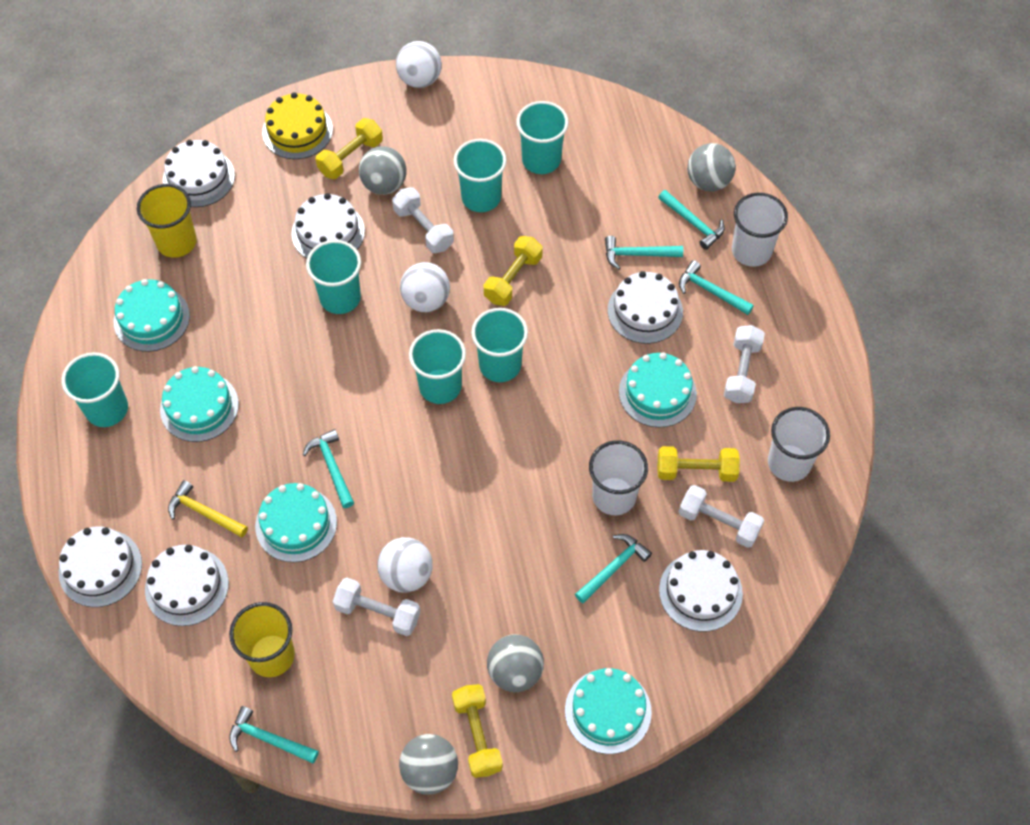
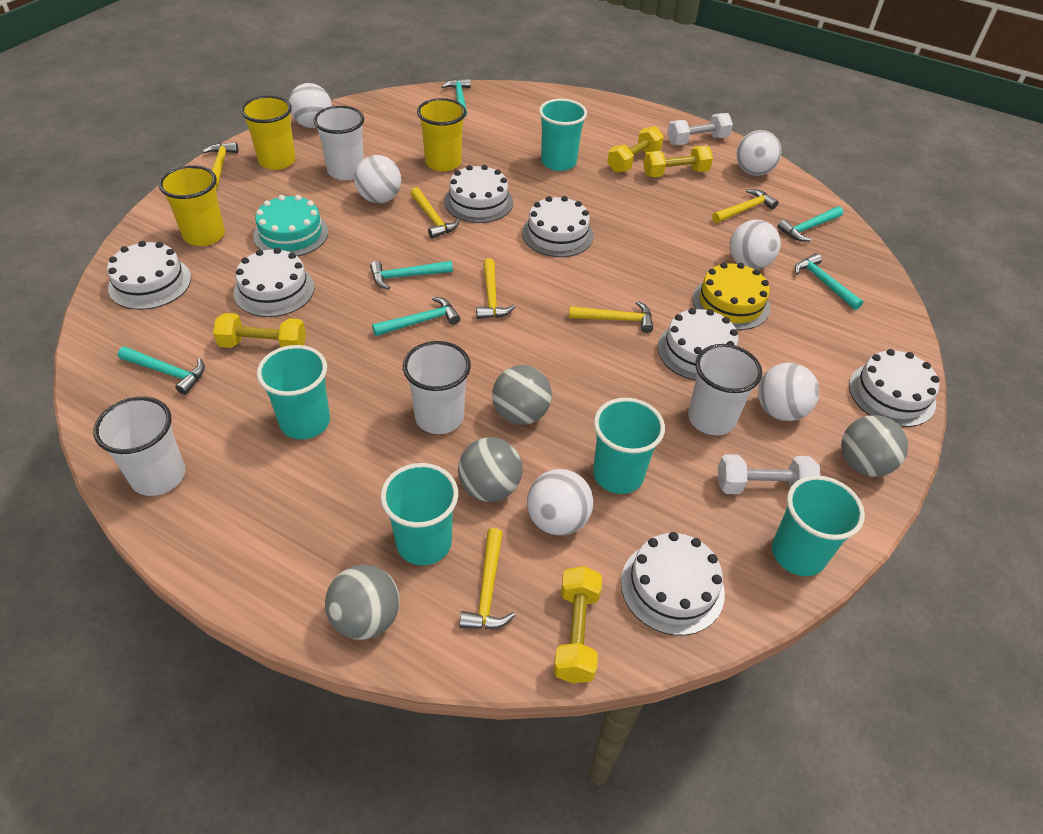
turquoise cake: [114,279,190,352] [160,366,239,442] [255,483,337,562] [565,668,652,754] [619,352,697,427] = 5 -> [253,195,328,256] = 1
turquoise cup: [61,352,128,427] [306,240,361,314] [409,329,466,404] [454,139,507,212] [471,308,528,382] [516,101,569,174] = 6 -> [257,345,330,439] [381,463,458,565] [539,99,587,171] [593,398,665,494] [772,475,865,576] = 5
white ball: [377,537,433,593] [396,41,442,88] [400,262,450,312] = 3 -> [289,83,332,128] [354,155,401,203] [527,469,593,536] [730,220,781,270] [736,130,781,176] [758,363,819,421] = 6
white cake: [59,527,142,607] [145,545,229,626] [163,140,235,207] [291,193,365,258] [608,271,683,344] [659,550,743,632] = 6 -> [107,241,191,310] [234,248,314,317] [444,165,513,223] [522,196,594,257] [621,532,725,636] [657,308,738,381] [849,349,939,427] = 7
white cup: [589,440,648,515] [732,193,788,267] [768,407,830,482] = 3 -> [93,397,185,496] [314,106,364,180] [403,341,471,434] [688,344,762,435] = 4
white dumbbell: [333,578,420,636] [392,187,454,253] [679,485,764,548] [724,325,765,403] = 4 -> [667,113,733,145] [718,454,820,494] = 2
yellow cup: [137,184,197,258] [229,602,295,677] = 2 -> [159,165,225,246] [241,96,296,170] [417,98,466,172] = 3
yellow hammer: [168,480,248,537] = 1 -> [202,142,239,189] [410,187,460,238] [459,528,515,629] [476,258,516,319] [569,301,653,333] [712,189,779,223] = 6

